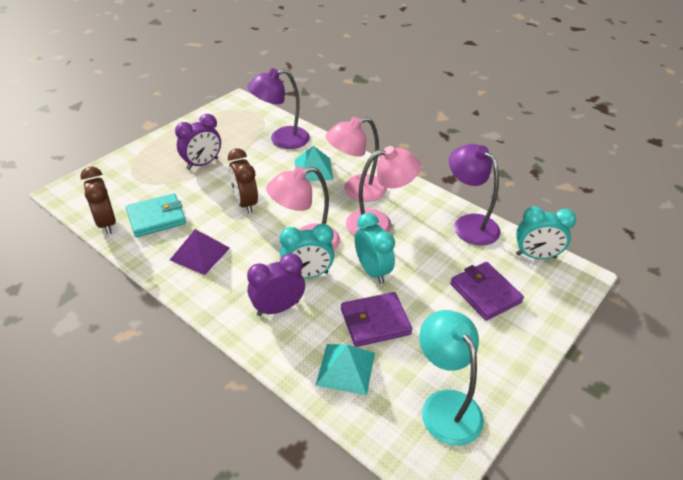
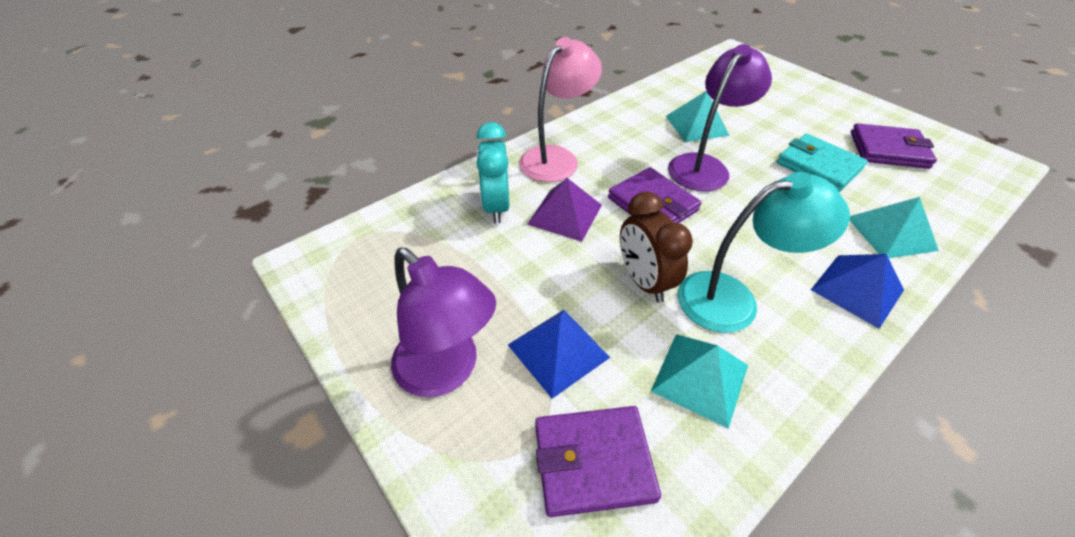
blue pyramid: none = 0 -> [508,310,610,399] [811,254,904,329] = 2
brown clock: [80,167,116,234] [228,148,258,214] = 2 -> [620,191,693,303] = 1
pink lamp: [266,166,340,251] [326,117,387,202] [346,146,421,236] = 3 -> [519,37,602,182] = 1
purple clock: [175,114,221,170] [247,253,305,316] = 2 -> none = 0
purple wallet: [341,292,412,347] [450,262,524,321] = 2 -> [535,406,661,517] [608,167,702,223] [851,123,937,169] = 3
turquoise clock: [280,224,334,278] [355,213,395,284] [516,206,576,259] = 3 -> [476,122,510,224] = 1
turquoise pyramid: [295,146,334,181] [316,344,375,395] = 2 -> [651,334,748,429] [666,91,730,142] [850,197,939,258] = 3

